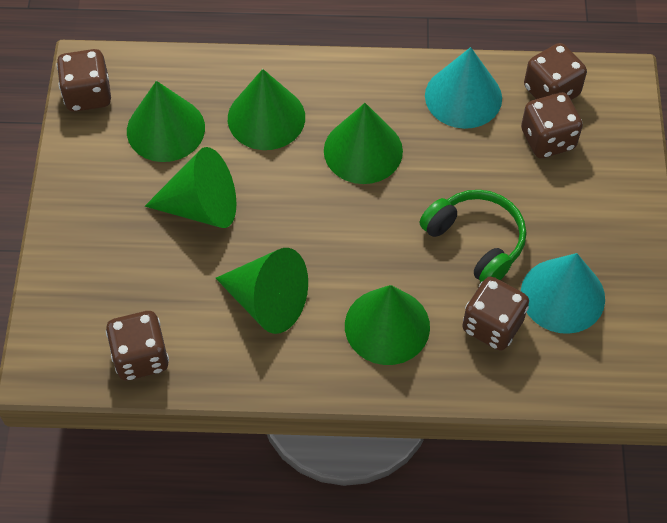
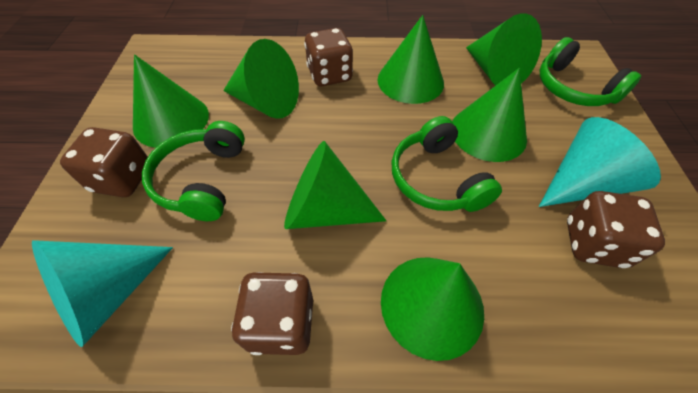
brown dice: [56,49,111,112] [106,311,169,380] [462,277,529,351] [521,92,583,158] [524,43,587,100] = 5 -> [60,127,148,197] [231,272,313,355] [304,28,353,86] [567,191,665,268] = 4
green cone: [127,81,205,162] [145,147,237,228] [216,248,308,334] [228,69,305,150] [324,103,403,184] [345,285,430,365] = 6 -> [133,54,209,148] [223,39,299,119] [284,141,387,229] [377,15,444,104] [381,257,484,361] [452,68,527,162] [466,13,542,86] = 7
green headphones: [420,190,526,282] = 1 -> [142,121,245,221] [391,116,502,212] [540,37,641,106] = 3

